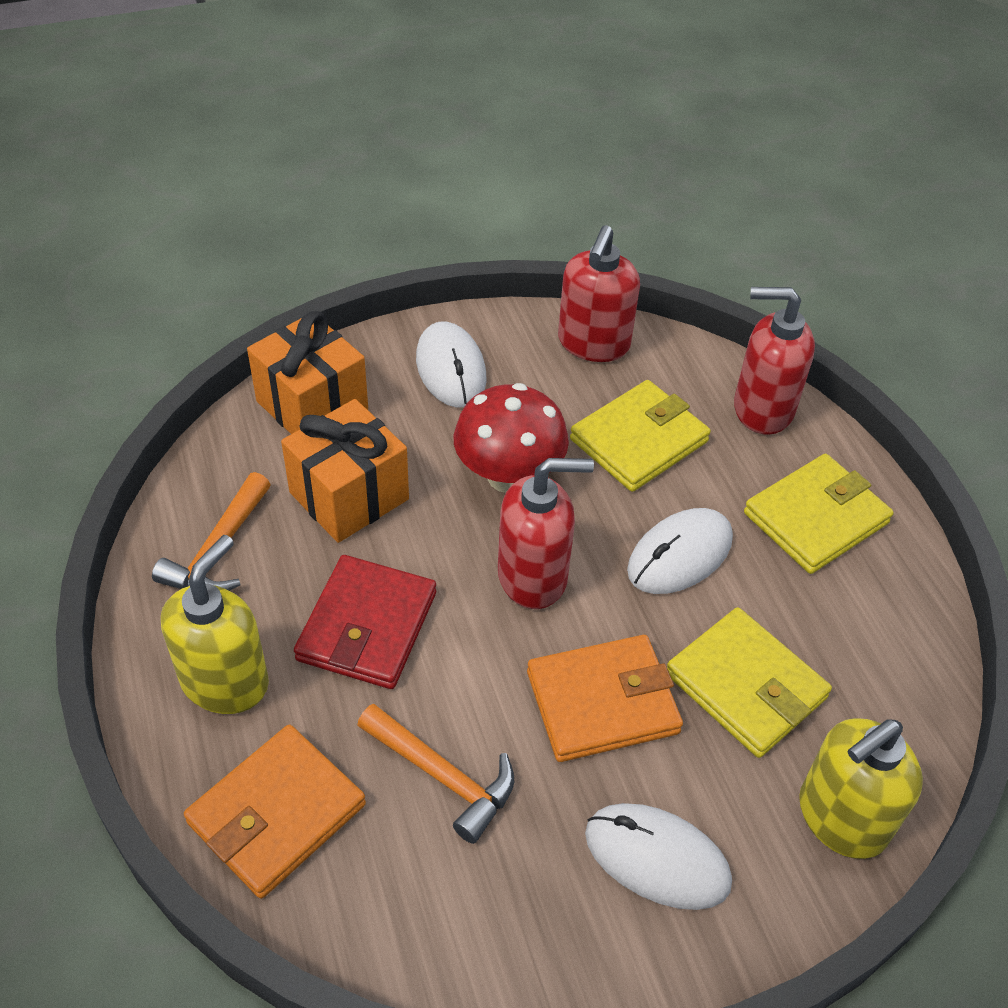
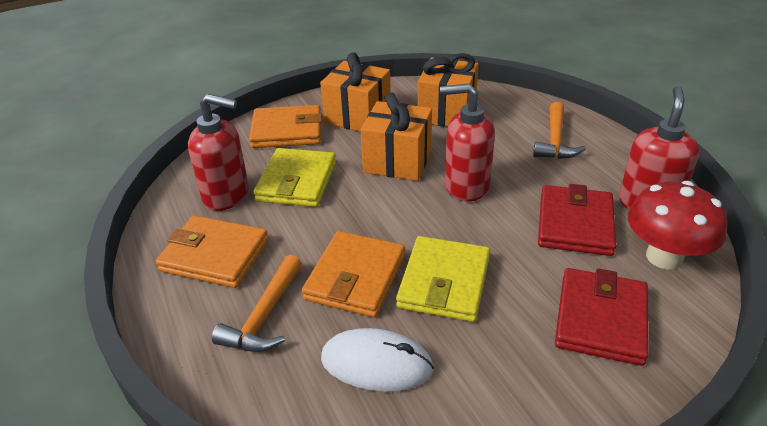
orange gift: [247,311,368,434] [281,399,409,543] = 2 -> [320,52,391,132] [360,92,432,181] [418,53,479,127] = 3
orange wallet: [184,725,366,899] [527,635,683,762] = 2 -> [156,215,269,288] [249,105,322,148] [302,231,405,317] = 3
red wallet: [294,555,436,689] = 1 -> [538,184,616,256] [555,268,649,366] = 2
white mouse: [416,322,487,407] [585,803,732,910] [627,508,733,594] = 3 -> [321,328,434,392] = 1
yellow soap dispenser: [161,535,269,714] [799,718,923,859] = 2 -> none = 0
yellow wallet: [570,380,711,492] [667,607,832,758] [744,454,894,574] = 3 -> [253,148,336,207] [396,236,490,322] = 2

